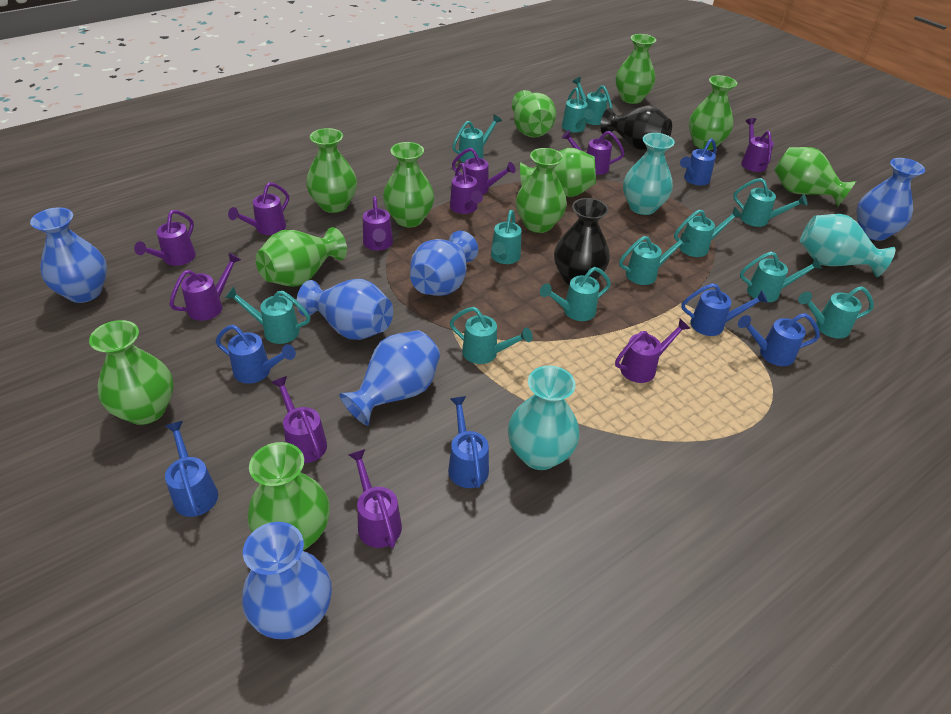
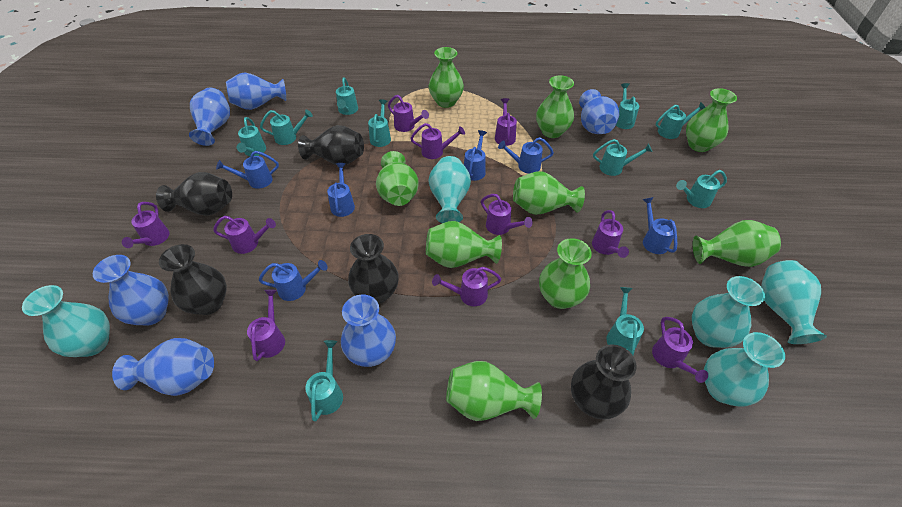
black vase: [554,198,610,285] [600,105,672,151] = 2 -> [156,172,232,216] [159,244,227,315] [298,125,364,165] [348,234,399,304] [571,344,637,420] = 5
green vase: [89,320,174,425] [247,442,330,550] [256,227,347,287] [306,128,357,213] [383,142,434,227] [512,90,556,137] [516,148,567,233] [520,148,596,197] [615,34,656,104] [689,75,737,150] [774,147,856,207] = 11 -> [376,151,419,206] [426,221,502,268] [429,47,464,108] [446,361,542,421] [513,171,585,215] [536,75,574,138] [539,238,592,309] [686,88,737,152] [693,220,781,267] = 9
purple watering can: [134,210,196,266] [169,253,241,321] [228,182,289,235] [271,376,327,463] [348,449,402,548] [363,196,393,251] [450,163,483,214] [452,148,516,195] [562,130,625,175] [615,319,691,383] [741,118,774,172] = 11 -> [122,202,170,248] [213,216,276,254] [247,290,285,361] [388,95,429,132] [410,123,465,159] [432,267,501,306] [481,194,533,235] [495,98,517,146] [592,210,629,258] [652,317,708,383] = 10
turquoise vase: [508,365,579,470] [623,133,675,215] [800,214,895,277] = 3 -> [22,285,110,357] [429,156,471,223] [692,276,765,348] [704,332,785,407] [761,260,827,344] = 5
turquoise watering can: [225,287,310,344] [450,307,533,364] [452,114,502,162] [491,210,522,264] [540,267,611,321] [562,87,594,132] [572,77,613,125] [619,232,690,285] [674,207,742,257] [733,178,807,227] [740,252,822,302] [798,286,874,339] = 12 -> [237,117,266,156] [260,110,313,145] [305,340,343,422] [336,77,358,115] [368,99,391,147] [593,139,652,176] [606,287,644,355] [616,83,639,129] [656,102,705,139] [676,170,727,208] = 10

